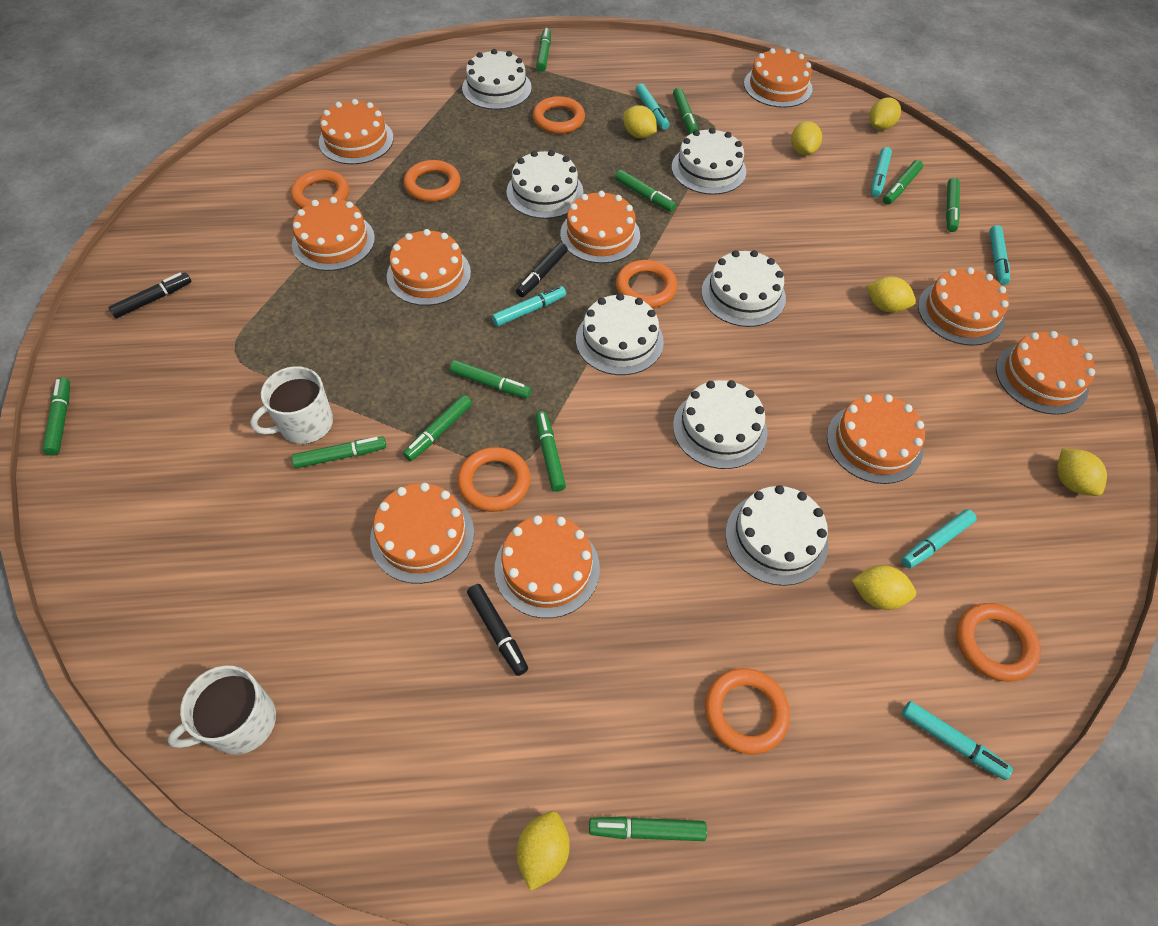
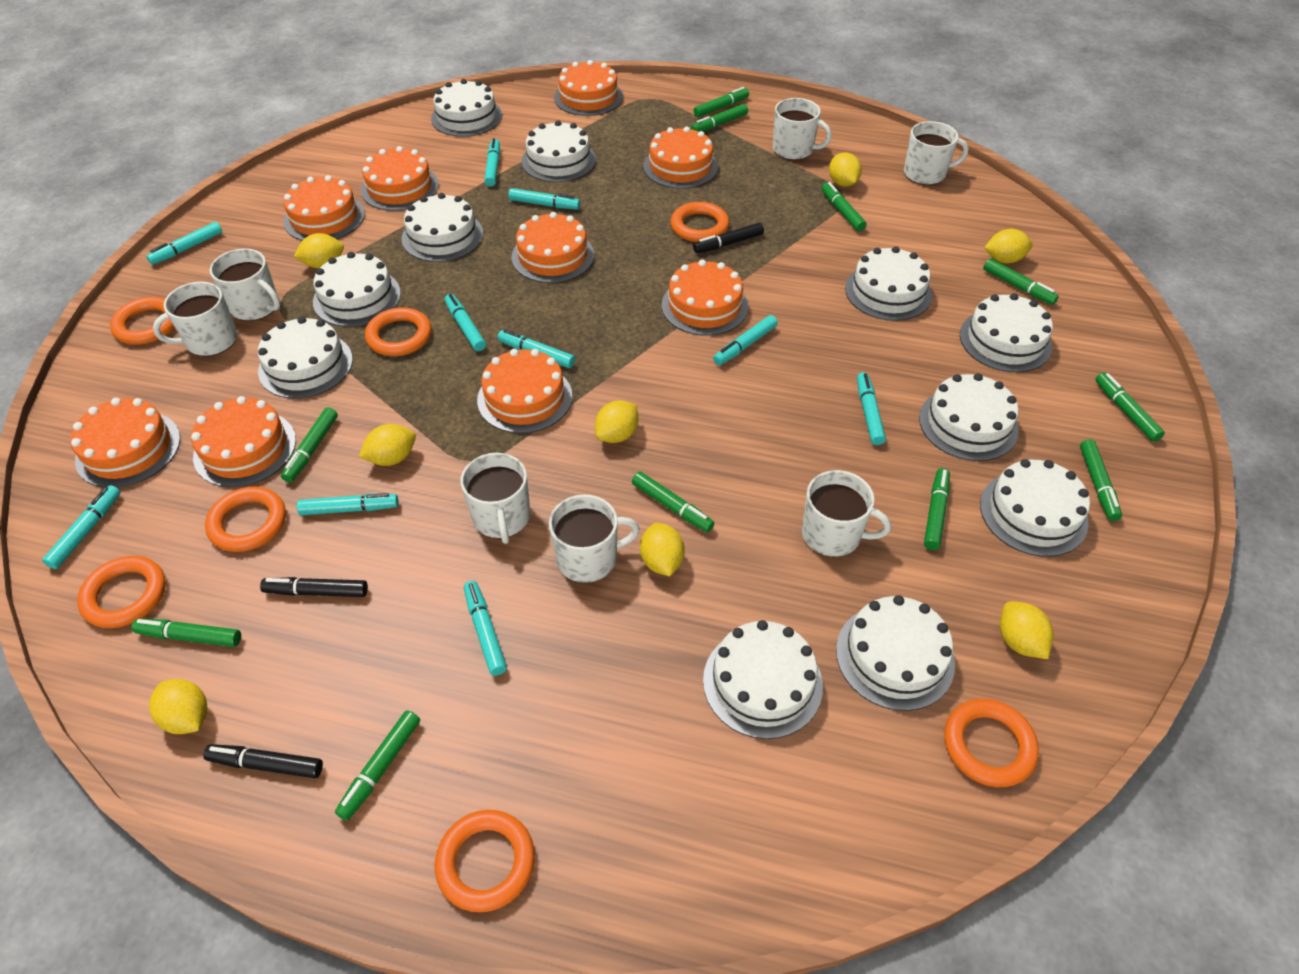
orange cake: [292,197,375,271] [319,99,394,164] [370,483,474,584] [387,229,471,306] [494,515,600,618] [560,191,640,263] [744,48,813,108] [827,394,925,484] [918,267,1009,346] [996,331,1095,415] = 10 -> [71,398,180,488] [191,396,296,487] [283,175,365,241] [361,146,438,211] [477,349,572,433] [512,212,594,283] [554,60,623,116] [643,126,718,189] [662,260,748,336] = 9
turquoise marker: [492,286,566,327] [636,84,670,130] [871,147,892,197] [901,509,977,568] [902,701,1013,780] [989,225,1010,285] = 6 -> [42,485,120,569] [146,222,222,265] [297,493,399,515] [445,294,486,351] [464,581,507,676] [484,138,500,187] [498,329,575,368] [508,188,580,210] [713,315,778,365] [857,372,886,445] = 10
white cake: [462,49,532,110] [506,150,584,219] [576,293,664,375] [672,128,746,195] [673,380,768,469] [702,250,786,327] [726,485,828,586] = 7 -> [258,316,353,399] [313,252,401,327] [402,193,483,262] [431,79,502,137] [522,120,596,182] [703,620,823,739] [836,595,955,711] [845,246,932,321] [919,373,1019,461] [960,293,1053,372] [980,459,1090,557] = 11
white mug: [168,666,276,755] [250,366,333,444] = 2 -> [153,282,237,356] [210,249,280,321] [461,453,530,544] [549,494,640,583] [773,98,832,160] [802,470,891,557] [904,121,969,185] = 7
yellow lemon: [517,811,570,891] [623,105,657,138] [791,121,822,155] [852,565,916,610] [866,277,916,312] [869,98,901,130] [1057,449,1107,496] = 7 -> [149,679,207,734] [294,233,344,268] [359,424,416,466] [595,400,638,443] [640,523,685,576] [829,152,862,187] [984,229,1033,264] [1000,601,1054,659] = 8

